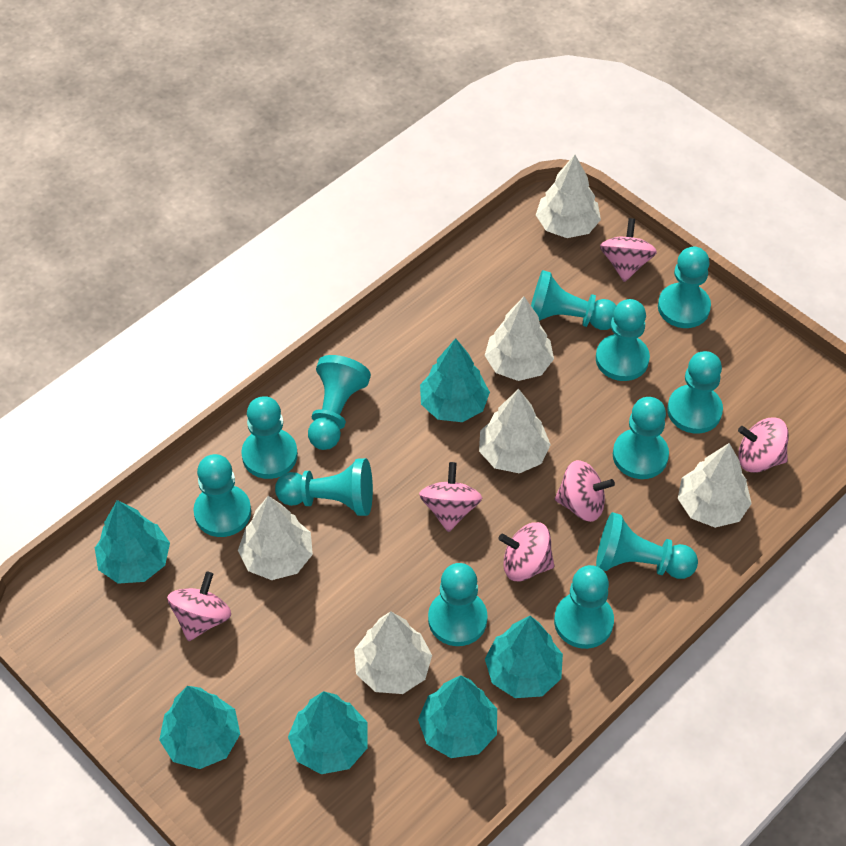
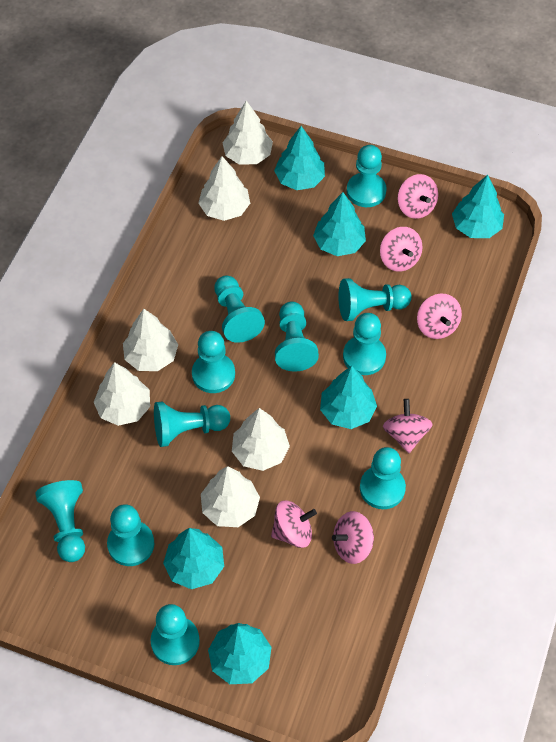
turquoise pawn: [193,454,251,537] [241,396,298,479] [275,458,373,516] [308,355,371,450] [428,563,488,646] [531,270,616,330] [554,565,614,649] [596,299,650,381] [596,512,698,579] [613,397,669,479] [658,247,711,328] [667,351,723,434] = 12 -> [35,480,85,562] [107,504,154,566] [151,604,200,665] [154,401,230,447] [192,331,235,393] [214,275,265,343] [275,302,319,372] [338,278,412,321] [343,313,386,375] [347,145,387,207] [360,447,406,509] = 11

